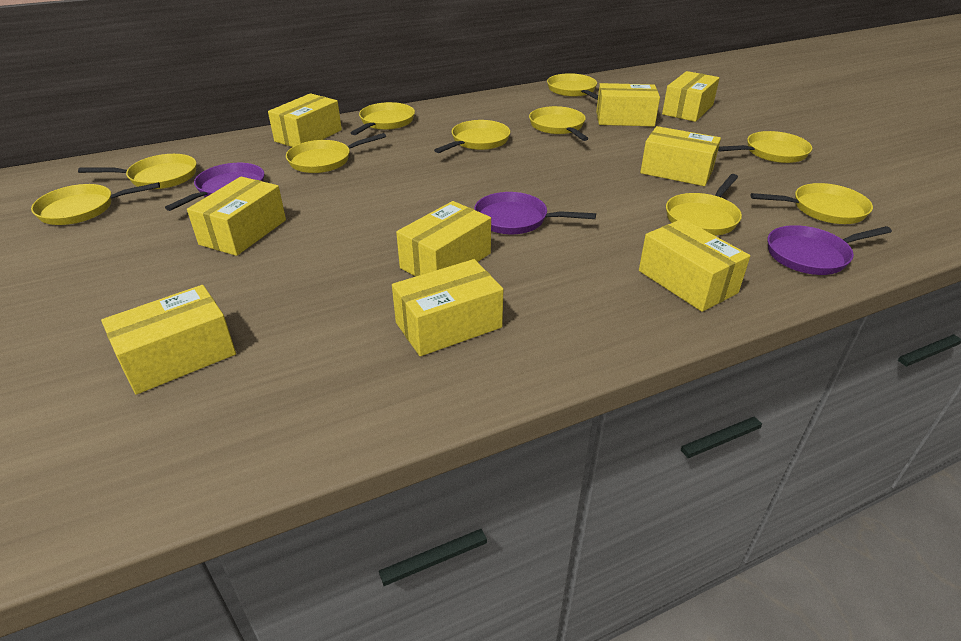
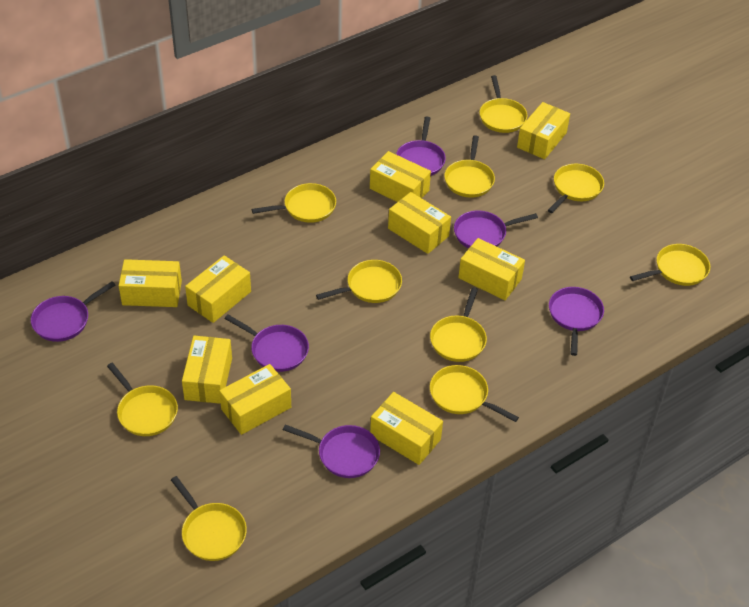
purple pan: [165,163,264,211] [474,192,596,234] [768,225,892,275] = 3 -> [31,281,115,342] [224,314,309,372] [283,424,380,478] [396,117,446,176] [454,211,538,248] [549,287,604,356] = 6

